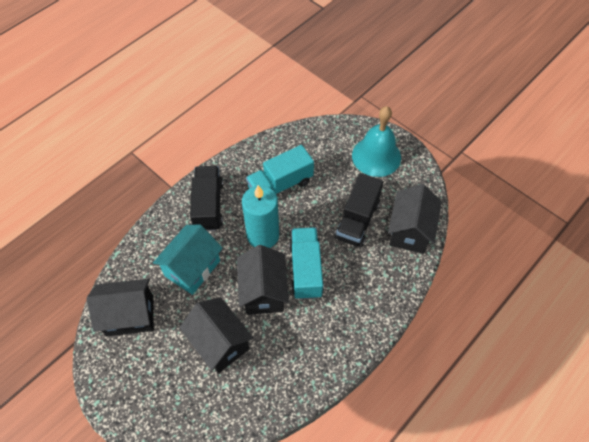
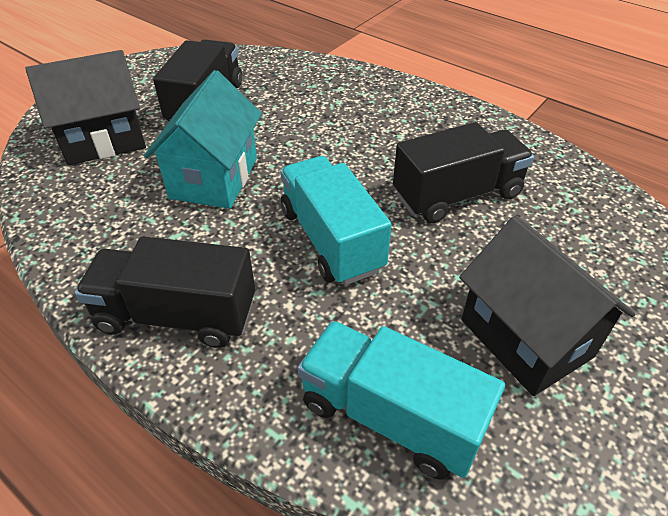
black house: [87,278,154,336] [179,297,254,373] [237,245,289,315] [388,184,442,254] = 4 -> [26,50,146,165] [459,216,636,396] = 2
black truck: [190,166,223,231] [335,173,383,248] = 2 -> [75,236,255,348] [153,39,242,121] [393,122,534,223] = 3
turquoise bell: [352,106,401,177] = 1 -> none = 0
turquoise candle: [242,185,279,248] = 1 -> none = 0

